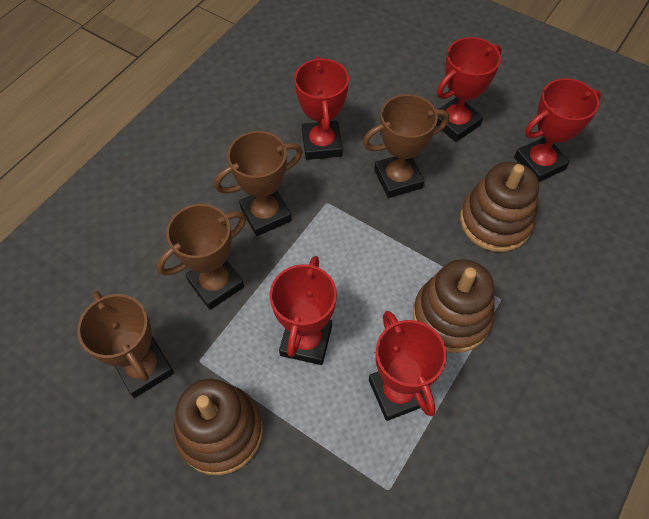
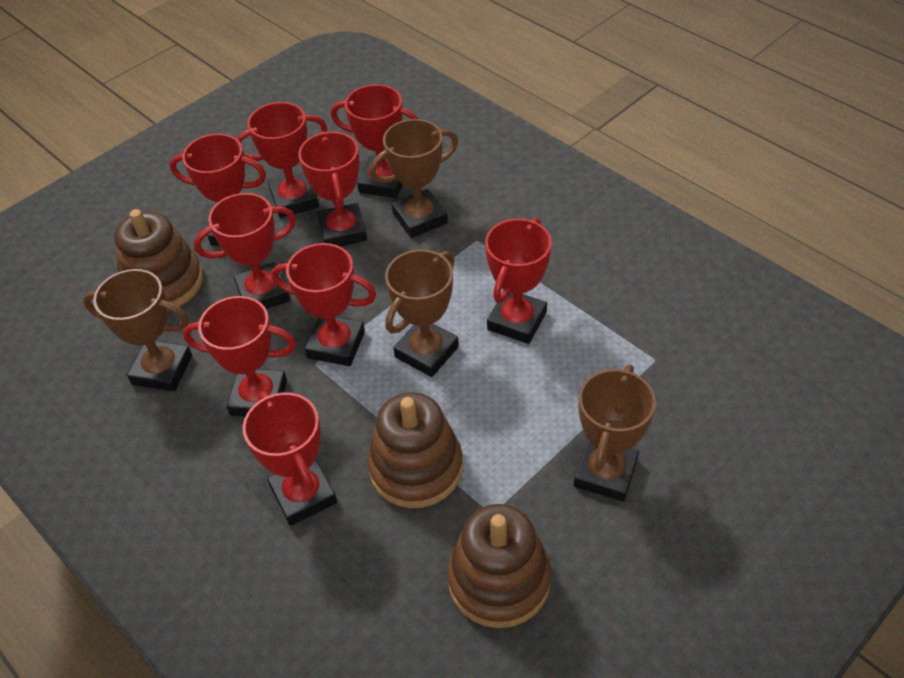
red trophy: [269,256,337,365] [294,56,349,160] [369,311,447,421] [436,37,502,142] [514,78,601,182] = 5 -> [170,134,266,246] [183,296,296,417] [194,193,296,309] [236,102,328,218] [243,391,337,526] [272,243,376,366] [298,131,367,246] [331,84,419,198] [485,218,552,344] = 9

